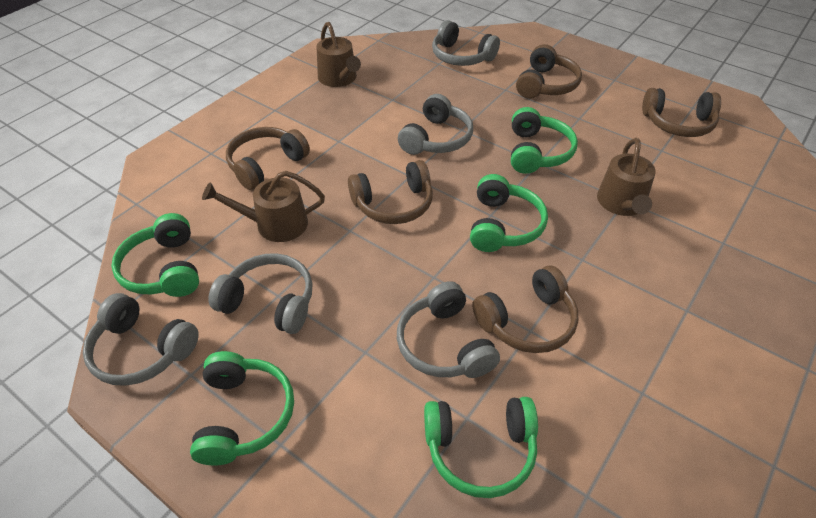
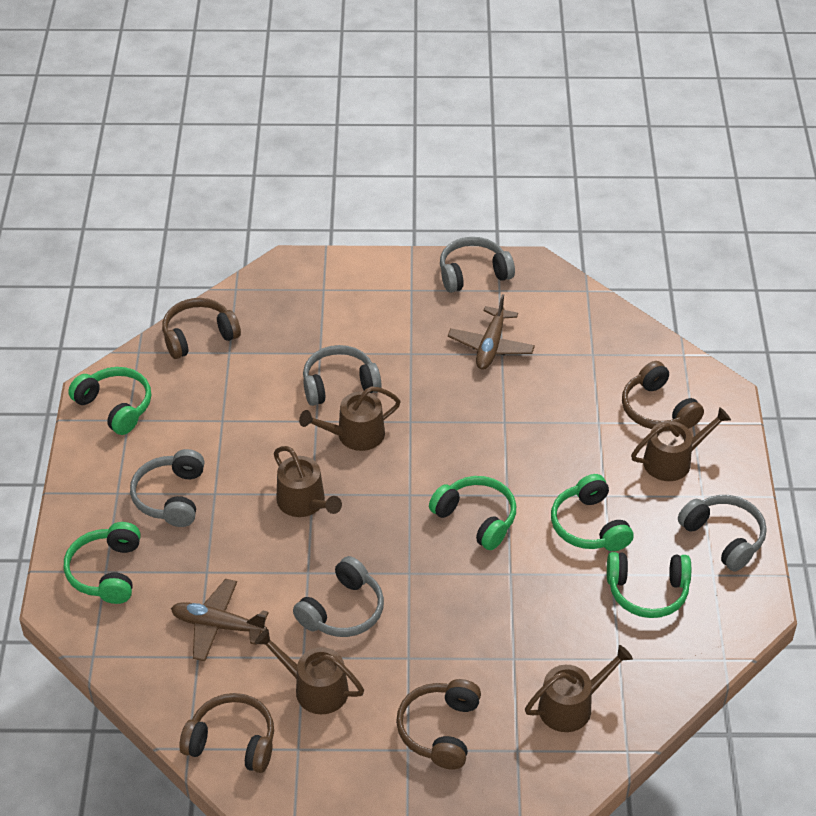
brown headphones: [226,127,310,190] [348,160,433,224] [472,266,578,353] [516,44,582,99] [642,88,721,137] = 5 -> [162,298,241,359] [179,693,274,773] [396,679,481,770] [622,361,704,429] = 4
brown plane: none = 0 -> [171,579,269,661] [448,294,535,370] = 2
brown watering can: [202,171,325,242] [316,22,361,87] [597,138,656,216] = 3 -> [255,629,364,714] [274,446,342,517] [299,386,401,451] [525,645,633,732] [631,407,731,481] = 5

